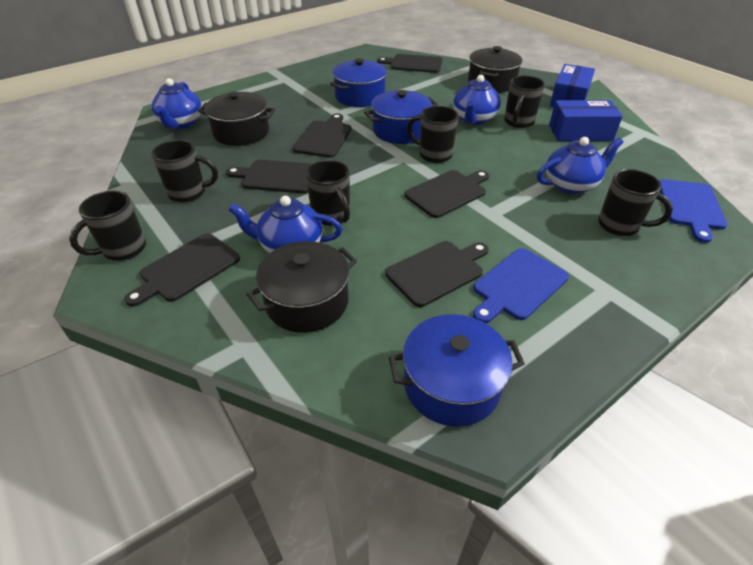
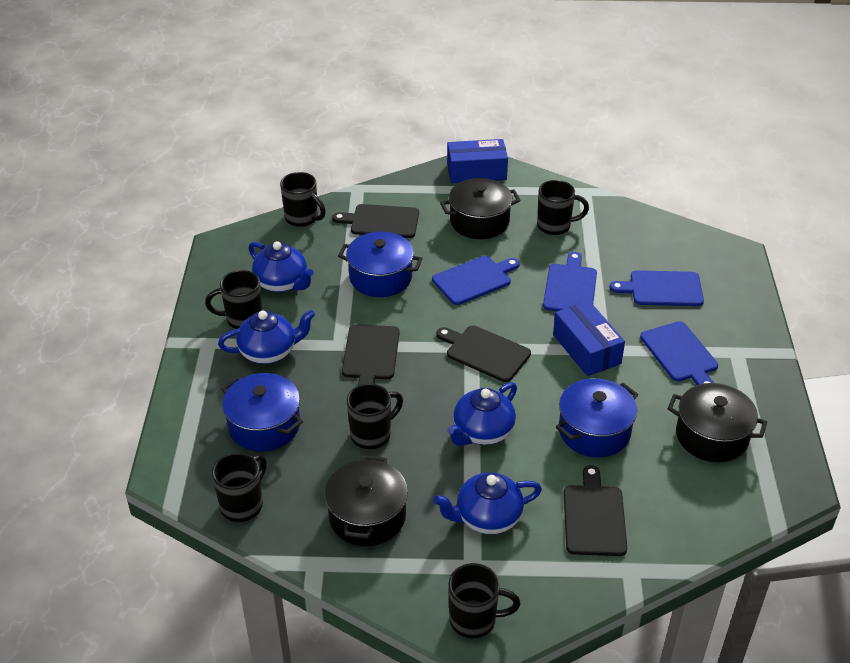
black cutting board: [124,233,240,307] [226,159,312,193] [293,113,351,158] [378,54,442,73] [385,241,489,307] [404,170,489,218] = 6 -> [332,204,419,238] [342,324,400,386] [437,325,531,382] [564,465,627,556] = 4
blue cutting board: [473,248,569,323] [659,179,728,243] = 2 -> [432,256,520,305] [543,252,597,311] [609,270,704,306] [640,321,718,385] = 4

